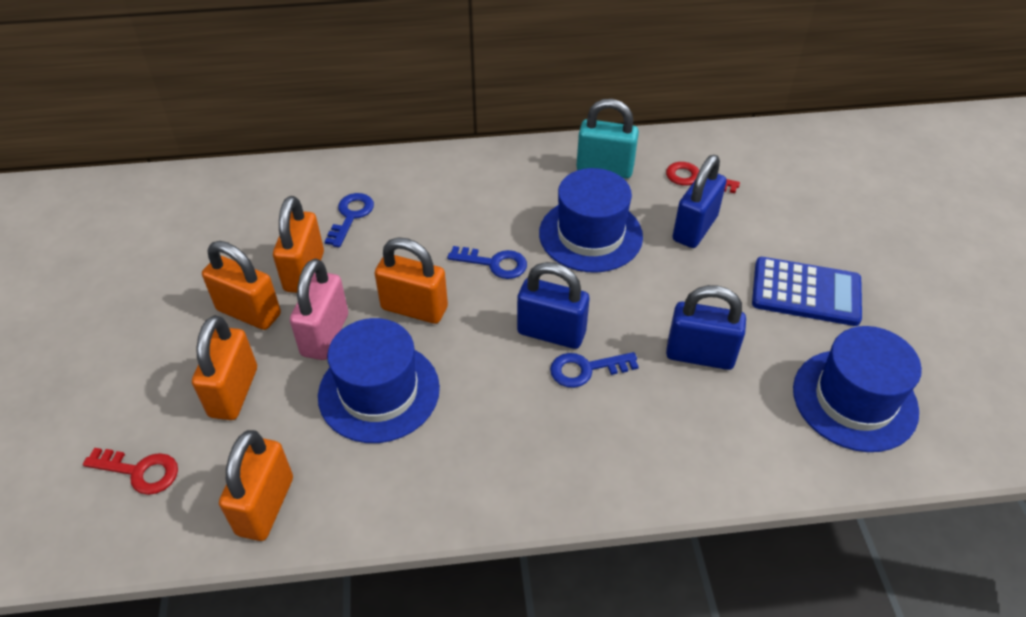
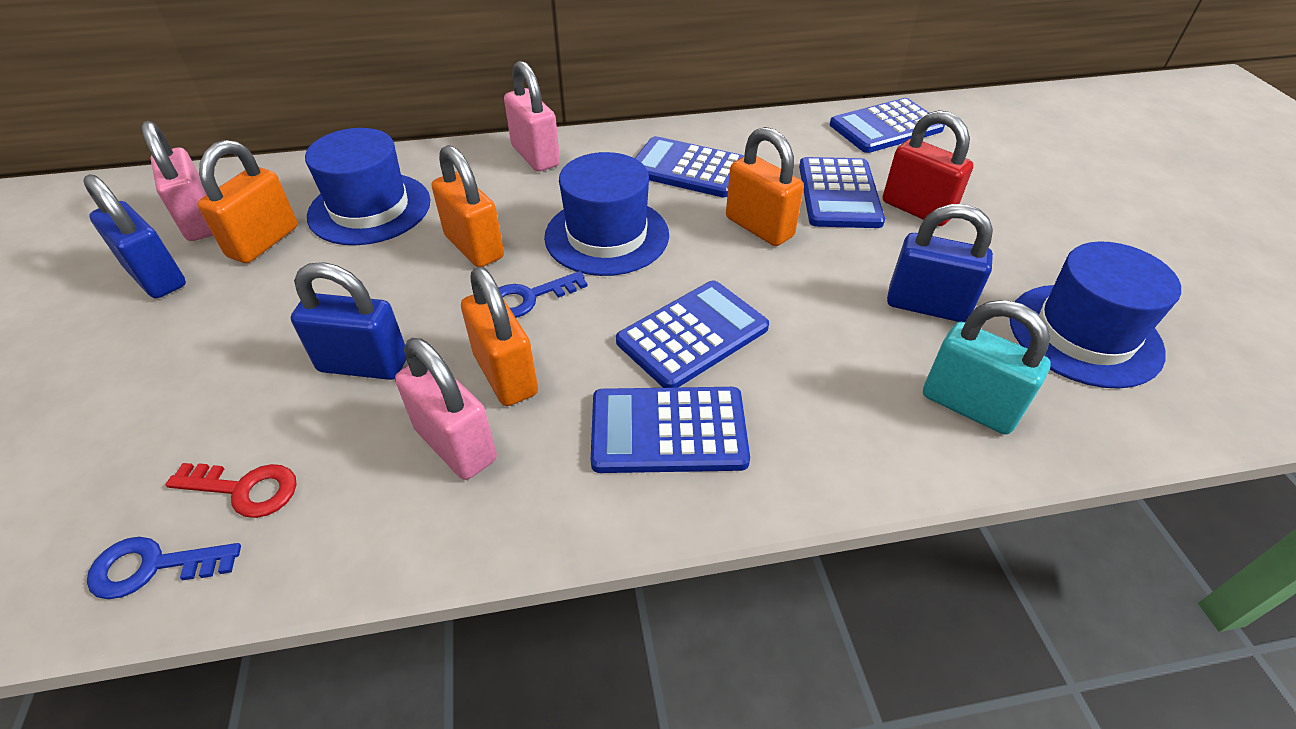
blue calculator: [752,257,862,326] = 1 -> [591,387,750,473] [616,280,769,388] [635,136,744,197] [799,157,885,228] [830,98,945,153] = 5
blue key: [325,193,374,247] [447,246,527,279] [550,352,639,388] = 3 -> [87,537,241,599] [499,271,588,318] = 2
orange padlock: [192,315,257,420] [202,241,281,330] [219,430,293,541] [273,196,324,293] [375,237,448,324] = 5 -> [197,140,298,263] [432,145,504,267] [461,267,538,406] [726,127,804,246] = 4
pink padlock: [290,258,348,360] = 1 -> [142,121,213,241] [395,338,497,480] [504,61,560,172] = 3
red key: [83,448,178,495] [666,162,740,193] = 2 -> [166,463,297,518] = 1
red padlock: none = 0 -> [883,110,974,226] = 1

